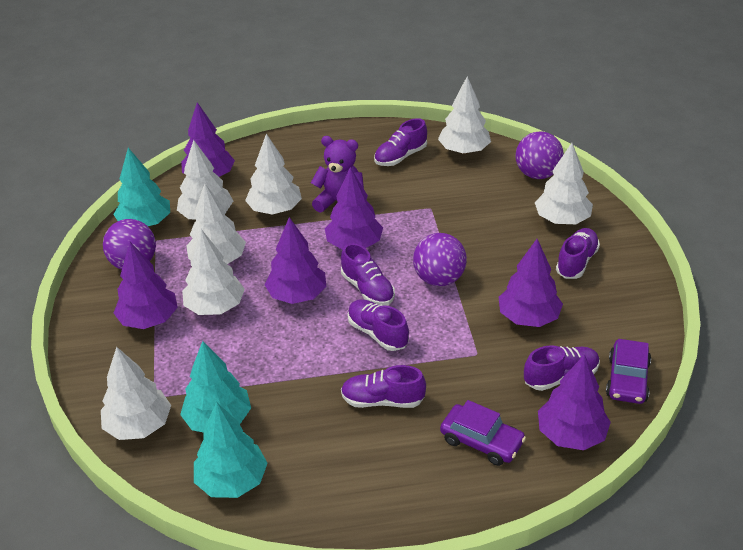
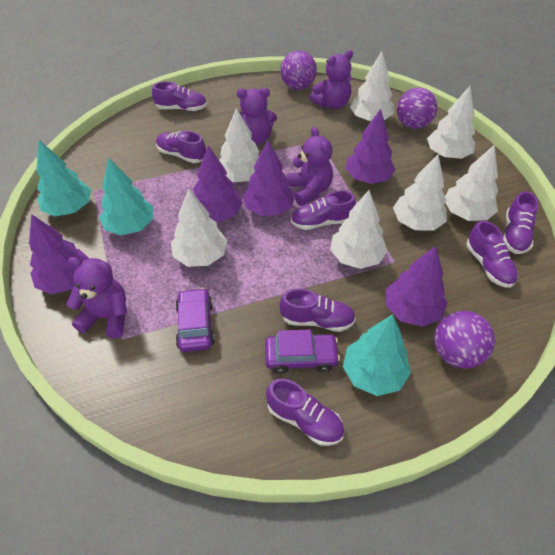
purple shoe: [341,243,395,306] [341,365,426,408] [348,299,409,351] [374,118,427,166] [524,345,600,391] [556,228,600,279] = 6 -> [152,81,207,111] [156,131,206,163] [266,379,344,446] [279,288,356,332] [291,191,356,230] [466,221,518,288] [503,191,538,254] = 7
purple teddy bear: [311,136,364,212] = 1 -> [67,257,127,339] [231,88,277,145] [287,126,333,206] [310,50,353,109] = 4
purple tree: [114,242,178,329] [181,102,235,177] [265,217,326,304] [325,167,383,250] [498,239,563,327] [538,354,611,450] = 6 -> [29,214,90,294] [193,145,243,222] [243,140,295,216] [345,109,396,184] [386,246,447,327] = 5

